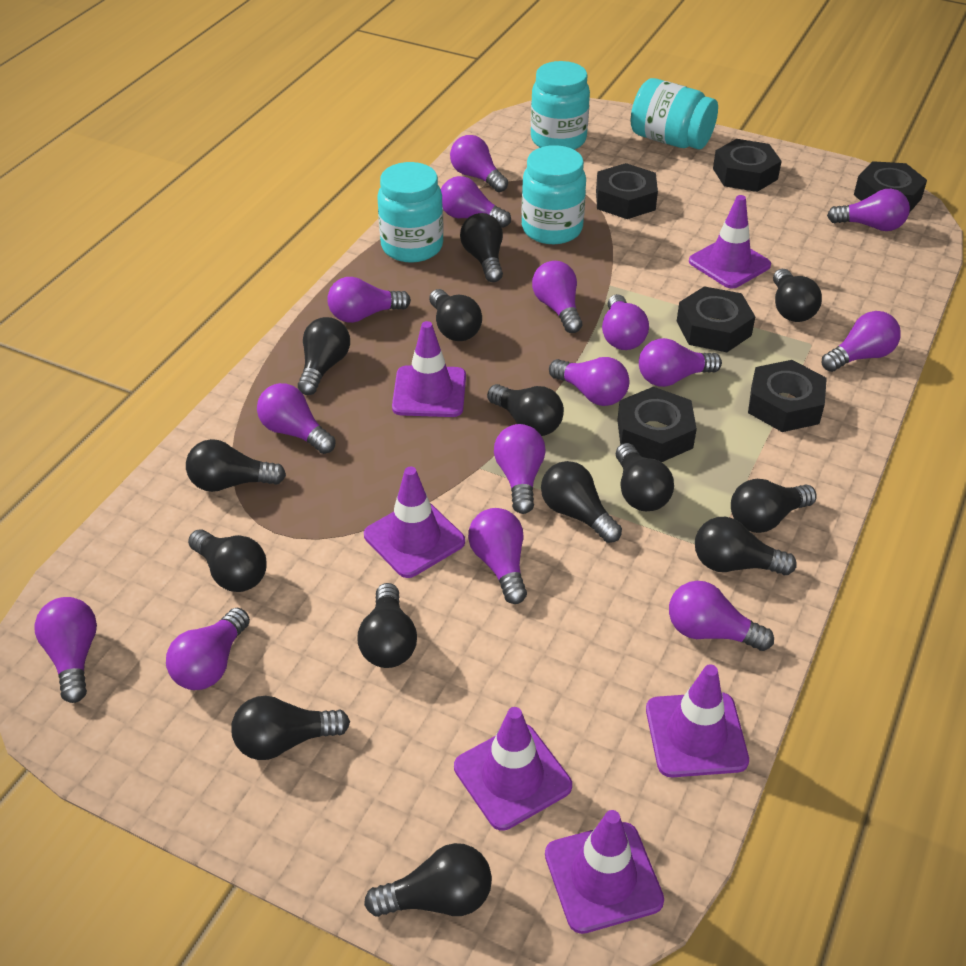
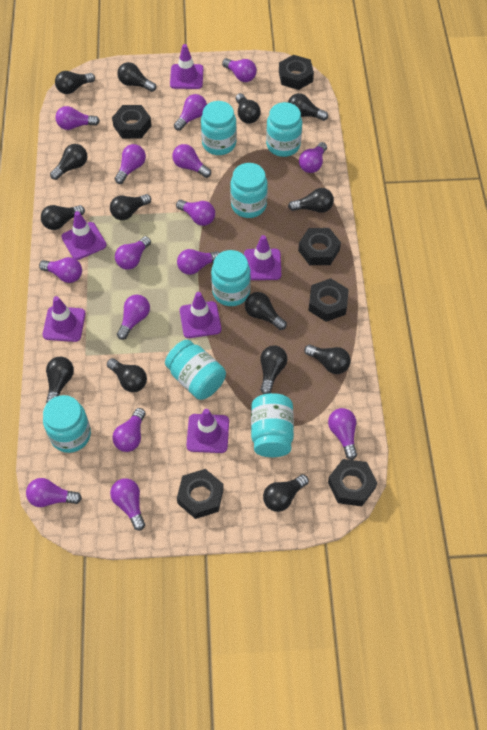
turquoise jar: [377,162,444,263] [521,145,586,244] [531,61,590,150] [631,78,718,150] = 4 -> [43,395,91,453] [165,340,226,400] [201,101,237,155] [211,250,251,306] [230,163,268,218] [251,393,294,457] [266,102,302,157] = 7

